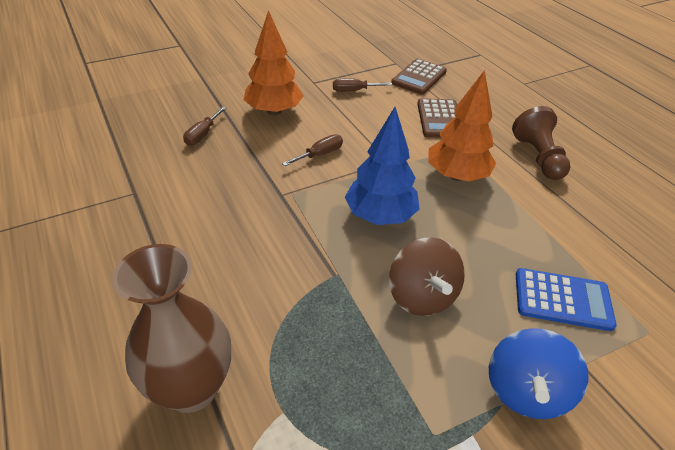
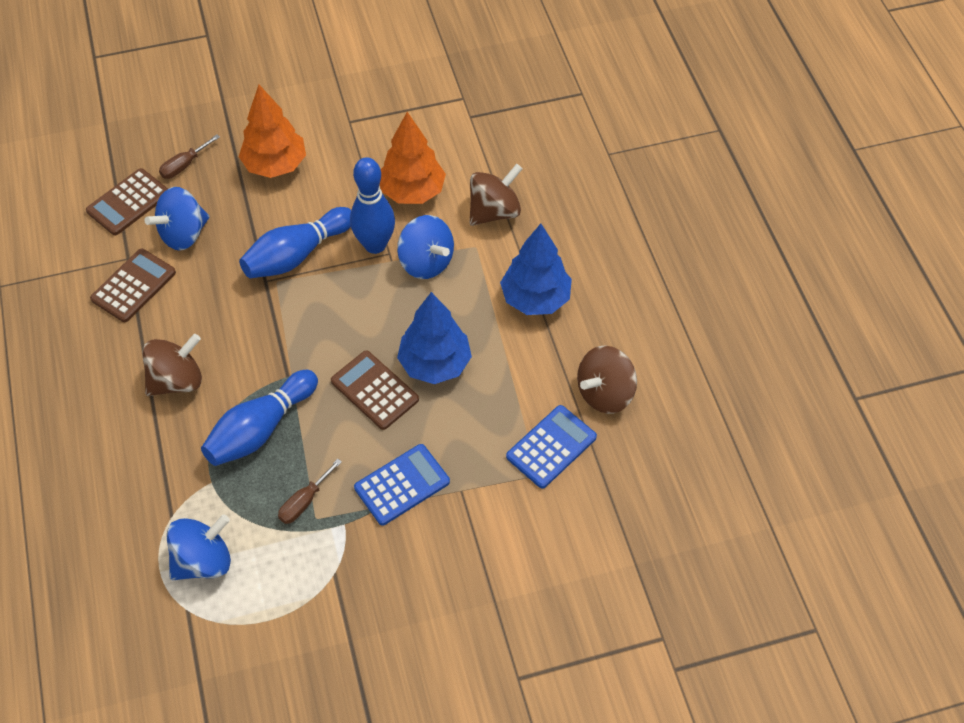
blue bowling pin: none = 0 -> [201,370,318,466] [239,207,351,278] [350,157,395,254] = 3
blue calculator: [516,268,617,331] = 1 -> [354,444,450,525] [506,405,597,489] = 2
blue spinning top: [489,328,589,419] = 1 -> [145,187,210,251] [166,514,231,580] [397,215,454,279] = 3
blue tree: [345,107,420,225] = 1 -> [397,292,472,384] [500,224,572,315] = 2
brown calculator: [391,59,447,95] [417,98,457,138] = 2 -> [86,168,168,235] [90,248,176,322] [331,350,419,430] = 3
brown pawn: [512,106,570,180] = 1 -> none = 0
brown screwdriver: [183,106,227,145] [282,134,343,166] [333,79,392,92] = 3 -> [159,134,220,179] [278,459,342,524] = 2
brown spinning top: [389,237,465,316] = 1 -> [143,334,202,396] [469,164,522,226] [577,346,637,414] = 3
brown vase: [112,244,231,413] = 1 -> none = 0

